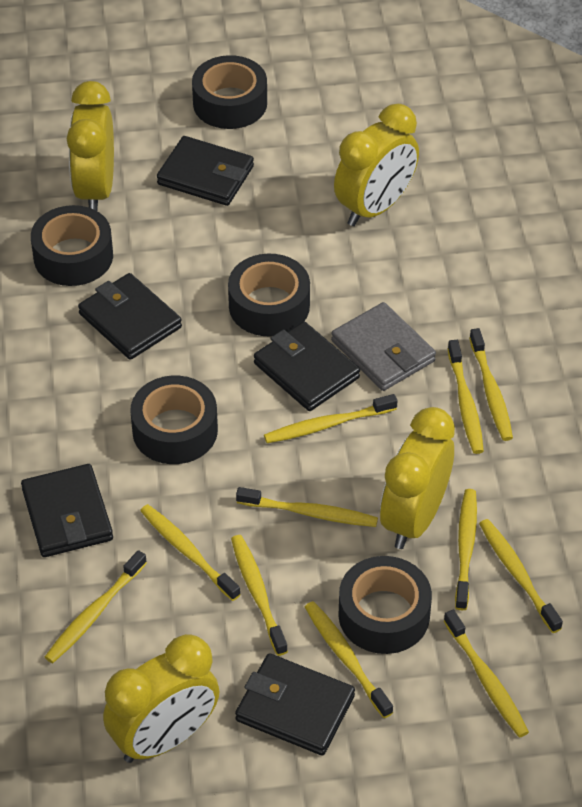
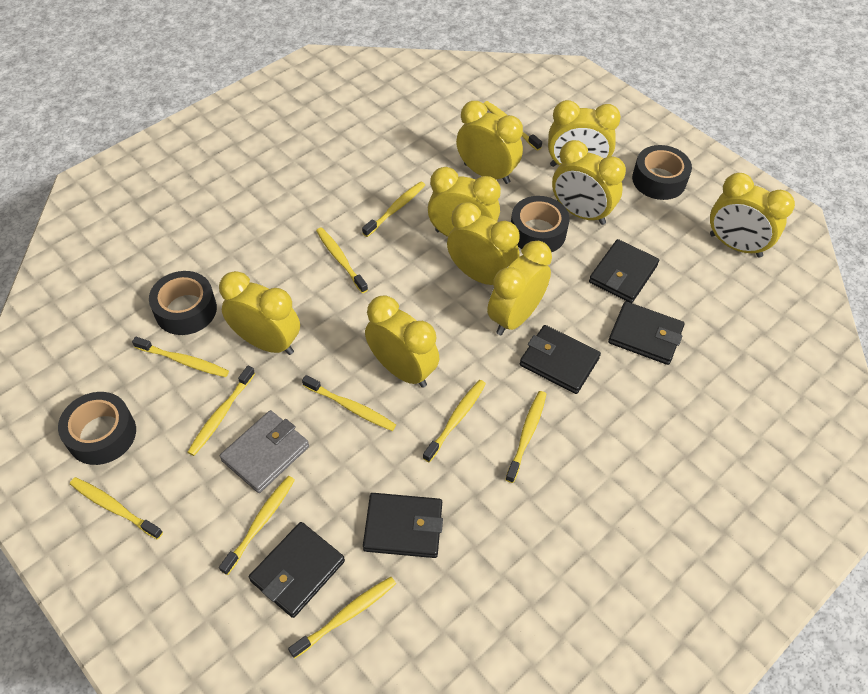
black tape: [31,205,113,286] [130,376,218,464] [192,55,267,129] [228,254,310,337] [338,556,432,654] = 5 -> [58,392,136,465] [149,271,217,335] [511,196,569,252] [632,145,692,200] = 4
yellow clock: [67,81,114,211] [103,634,219,763] [334,104,419,226] [380,407,455,549] = 4 -> [219,271,300,355] [365,296,439,388] [428,167,501,237] [447,202,520,285] [456,101,523,184] [487,241,552,335] [548,100,621,167] [552,140,626,225] [710,173,795,258] = 9

